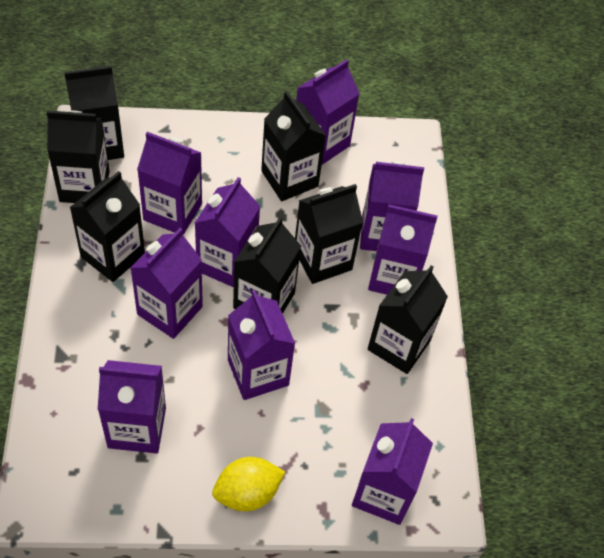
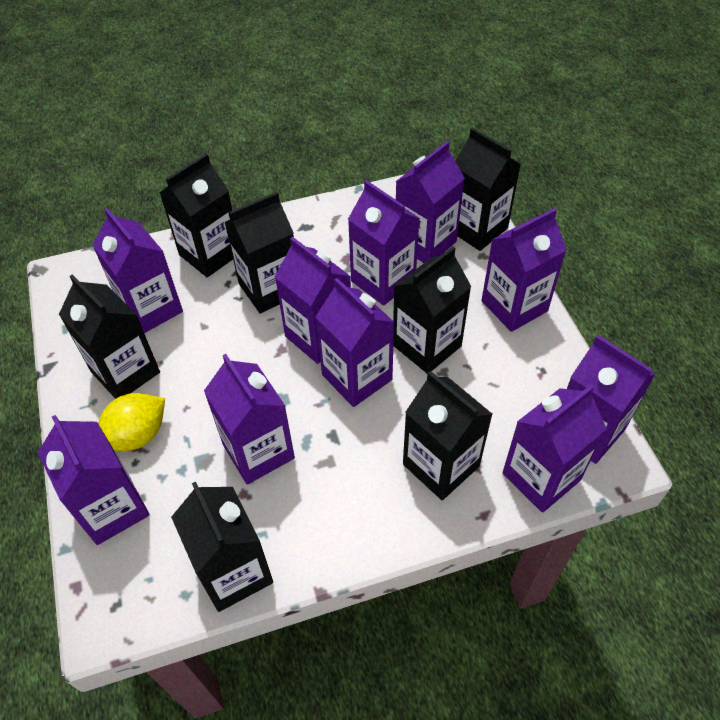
purple carton: [98,360,166,453] [130,228,203,339] [137,132,202,235] [195,177,260,287] [228,290,295,400] [296,59,360,165] [352,418,433,525] [360,161,424,251] [368,204,438,295] = 9 -> [38,415,150,545] [92,208,183,333] [204,354,295,485] [275,237,351,364] [316,278,395,407] [348,180,420,306] [396,141,465,263] [481,208,567,332] [502,385,607,513] [567,335,656,464] = 10

